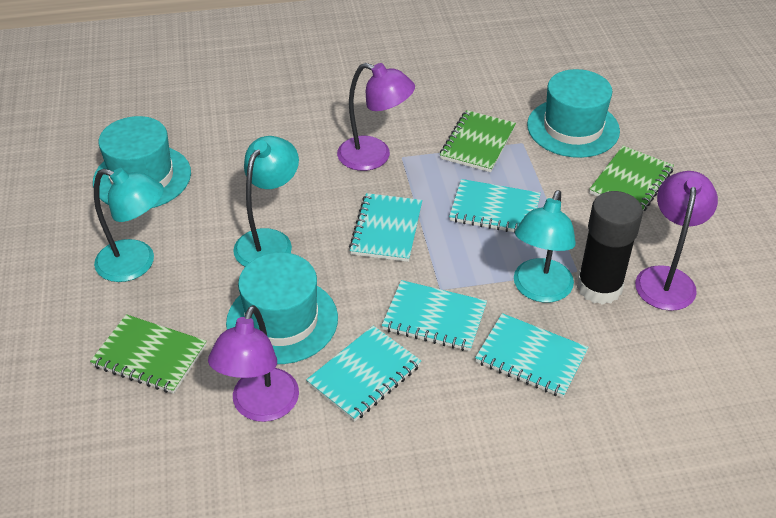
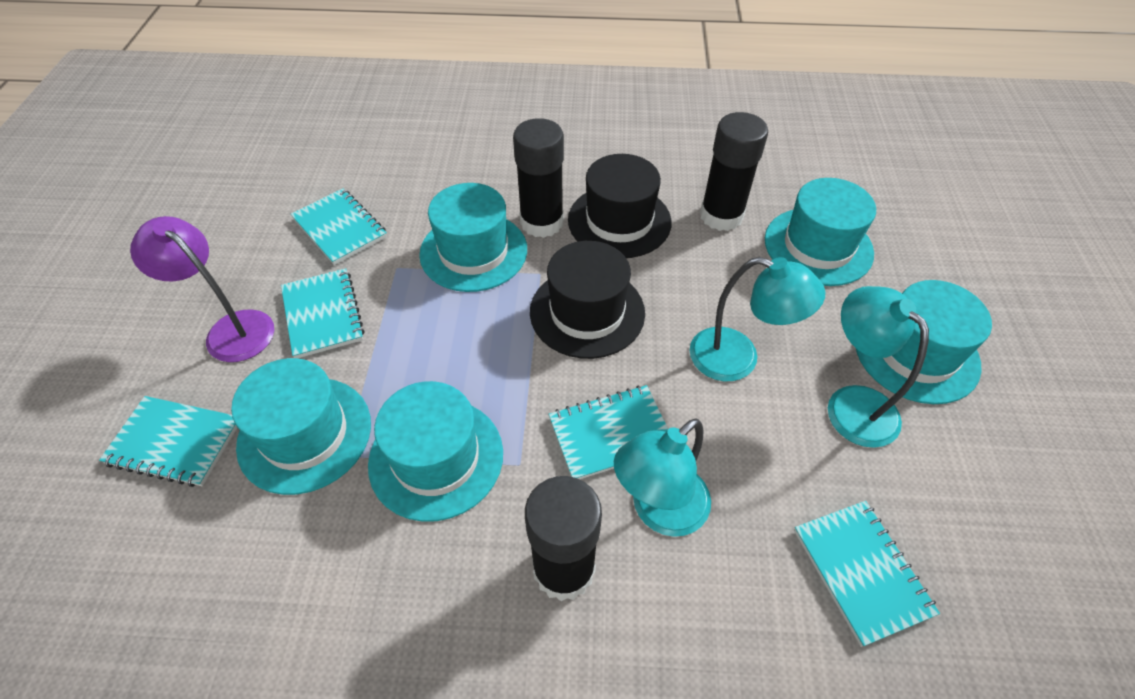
black glue stick: [577,191,643,305] = 1 -> [513,118,564,238] [525,476,602,601] [700,112,768,231] = 3
black hat: none = 0 -> [530,241,645,359] [568,154,672,258] = 2
green notebook: [90,314,207,394] [440,110,516,172] [589,146,674,211] = 3 -> none = 0
purple lamp: [208,305,299,422] [337,63,415,171] [635,171,718,311] = 3 -> [130,216,274,362] = 1
turquoise hat: [93,116,191,208] [226,252,338,364] [527,69,620,158] = 3 -> [231,358,371,495] [368,381,503,522] [419,183,527,292] [765,178,876,286] [856,280,992,404] = 5

